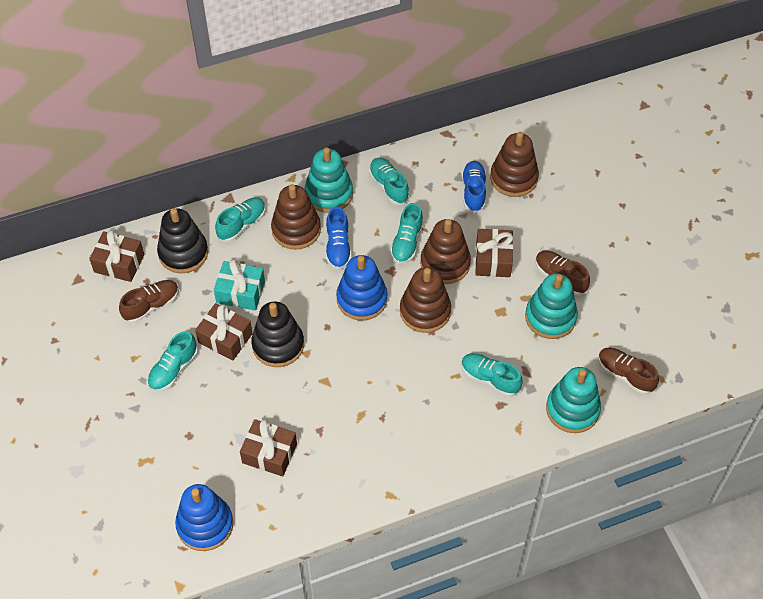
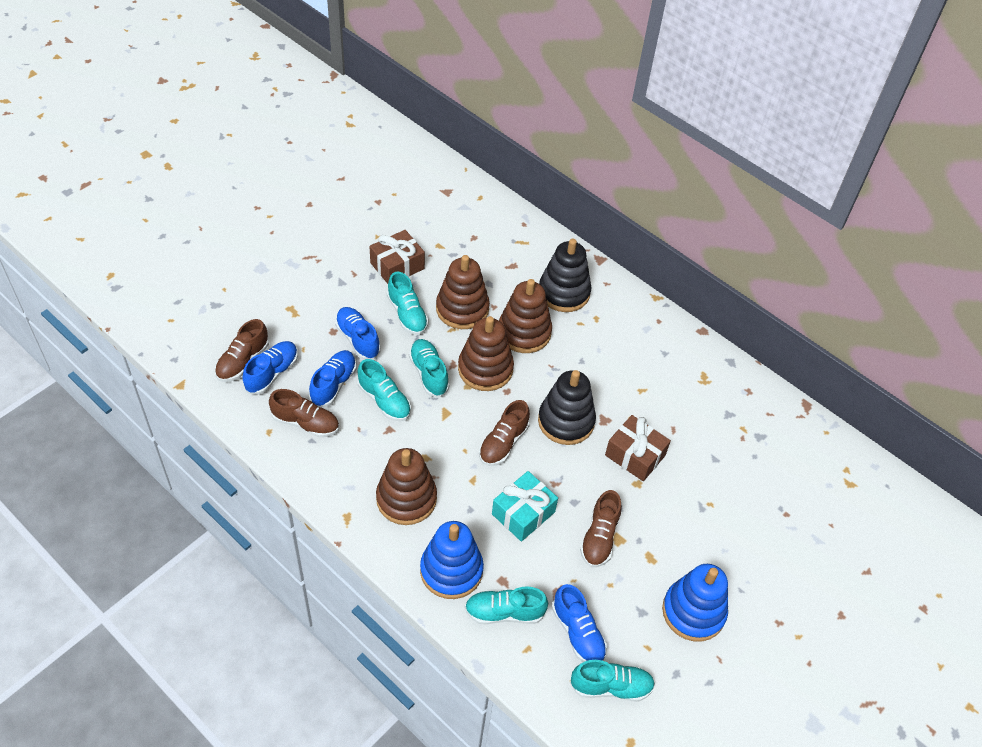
blue shoe: [326,207,351,270] [462,161,486,213] = 2 -> [243,341,298,395] [309,350,357,407] [335,307,381,360] [552,584,607,662] = 4
brown gift: [89,230,144,282] [195,303,253,361] [240,419,297,476] [475,229,513,277] = 4 -> [369,230,425,284] [605,415,671,481] = 2
brown shoe: [119,280,179,323] [536,250,590,296] [598,347,659,394] = 3 -> [215,319,269,382] [269,389,339,437] [479,400,530,466] [580,490,622,567] = 4
turquoise stacking toy: [305,147,353,213] [525,273,578,339] [546,367,601,433] = 3 -> none = 0

